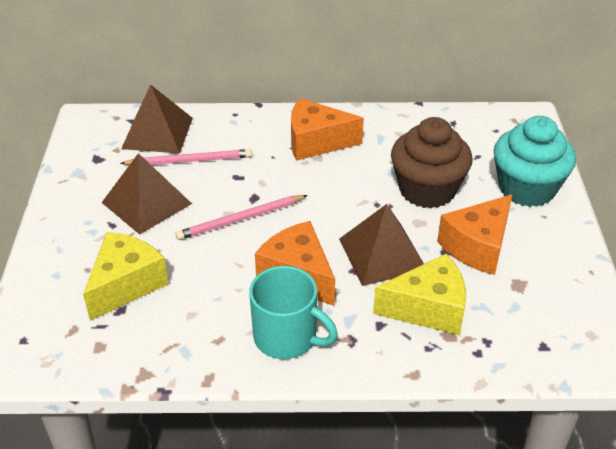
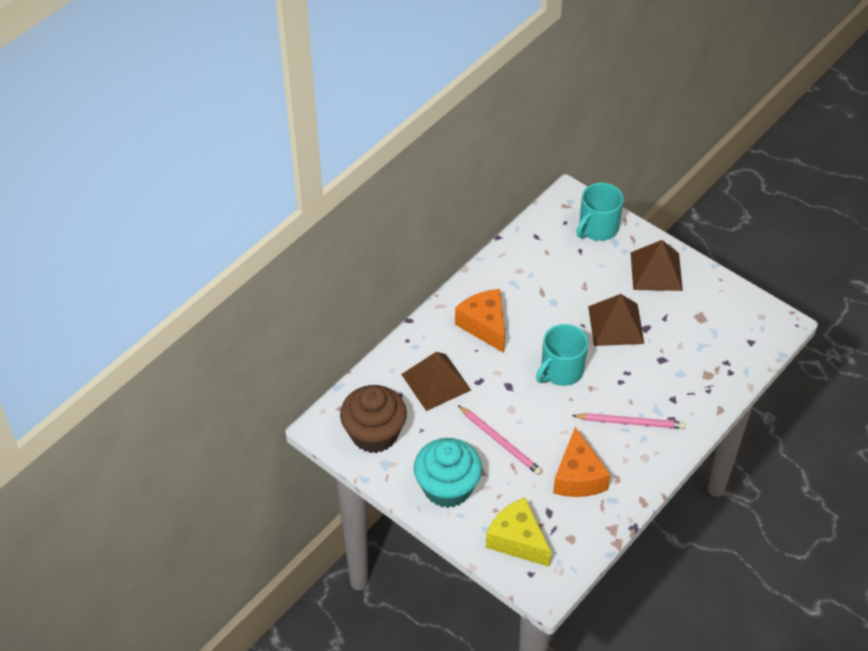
orange cheese: [255,221,335,306] [291,98,364,161] [437,194,513,275] = 3 -> [455,289,505,353] [553,427,611,497] = 2
turquoise mug: [249,266,338,359] = 1 -> [536,324,588,386] [576,183,624,241] = 2
yellow cheese: [83,232,169,321] [373,254,466,335] = 2 -> [486,497,551,567] = 1

